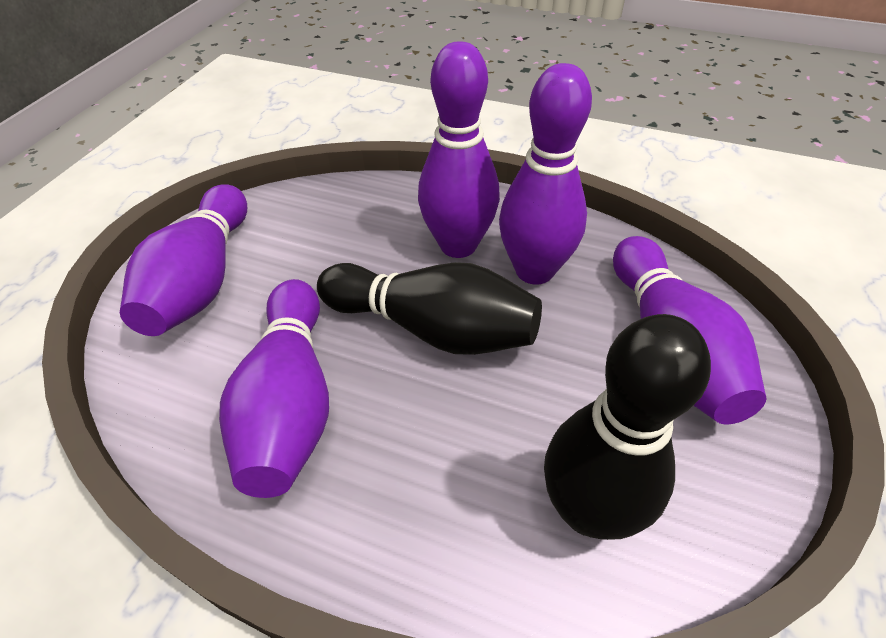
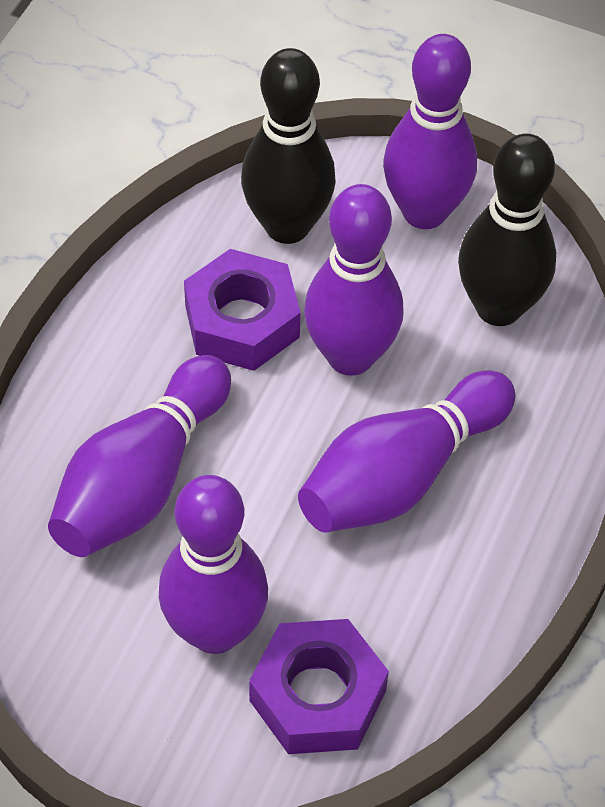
purple nut: none = 0 -> [184,249,300,371] [249,619,389,754] = 2

